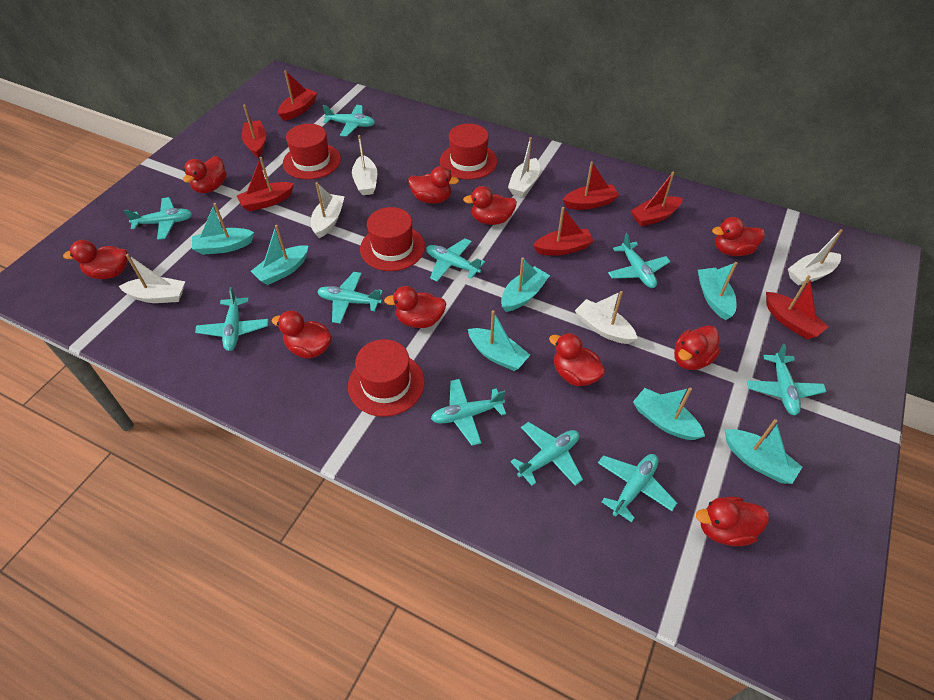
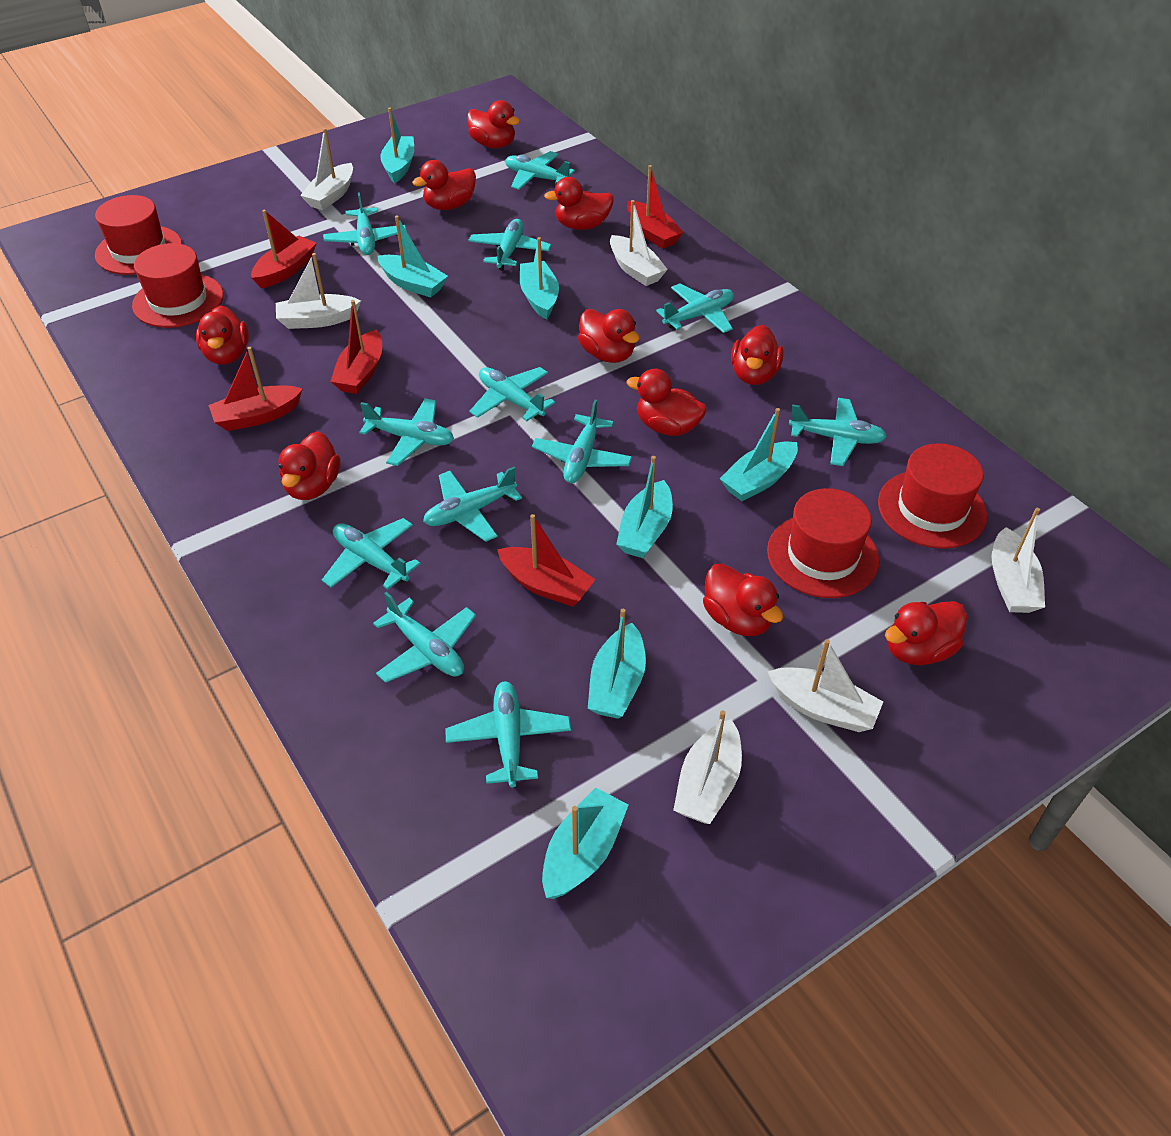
red boat: [237,157,294,211] [242,105,266,158] [278,70,317,121] [533,207,594,256] [563,161,619,210] [631,172,683,227] [766,275,829,339] = 7 -> [208,347,303,431] [251,210,317,288] [330,300,382,394] [497,514,596,607] [627,165,684,249] = 5
turquoise plane: [124,197,192,240] [195,287,269,351] [317,272,383,324] [323,105,375,137] [426,238,485,281] [431,379,506,446] [510,422,583,486] [598,454,677,522] [608,233,671,288] [747,344,827,416] = 10 -> [322,518,421,590] [323,192,407,255] [359,398,454,466] [373,592,476,683] [423,467,522,542] [445,681,571,787] [468,219,551,271] [469,367,555,421] [505,151,575,190] [532,400,632,483] [656,283,734,333] [789,398,887,466] = 12

